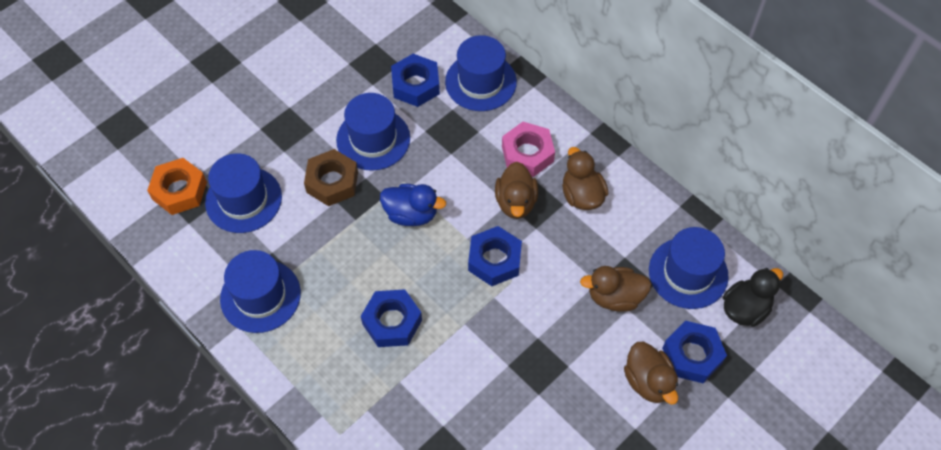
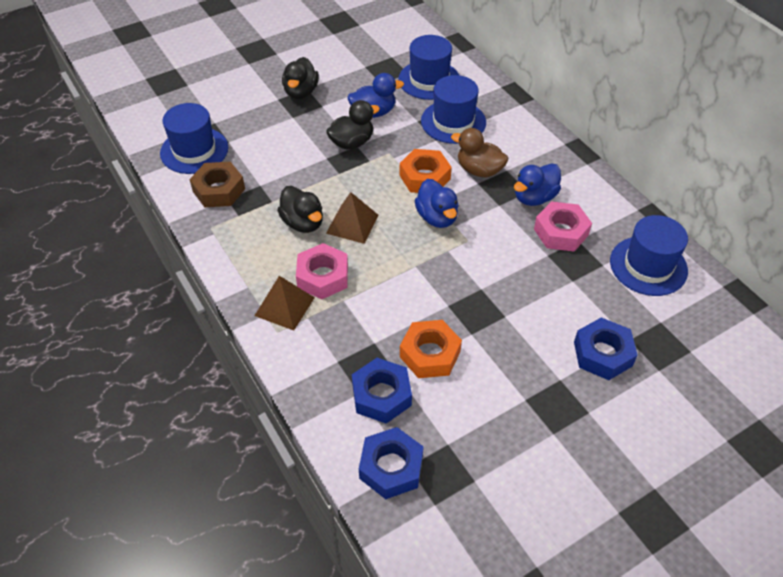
black duck: [723,268,783,327] = 1 -> [277,186,323,233] [282,57,319,99] [326,100,380,150] = 3
blue duck: [380,184,446,226] = 1 -> [348,73,404,118] [414,179,459,228] [514,163,561,206] = 3
blue hat: [205,153,282,233] [220,250,301,333] [336,93,410,171] [445,35,517,111] [649,227,729,309] = 5 -> [160,103,228,174] [398,35,459,100] [421,75,486,144] [610,215,688,296] = 4
blue nut: [361,289,422,347] [391,54,440,107] [468,226,522,286] [662,321,727,383] = 4 -> [352,358,412,424] [359,427,424,499] [574,317,638,380] = 3
brown duck: [495,162,538,219] [562,147,608,210] [580,266,651,312] [624,342,679,405] = 4 -> [451,128,508,177] = 1
brown pyramid: none = 0 -> [254,276,315,331] [326,192,379,244] = 2
orange nut: [147,158,207,215] = 1 -> [400,149,452,193] [400,320,462,378] = 2
pink nut: [502,122,555,177] = 1 -> [296,243,348,299] [534,201,592,252] = 2

